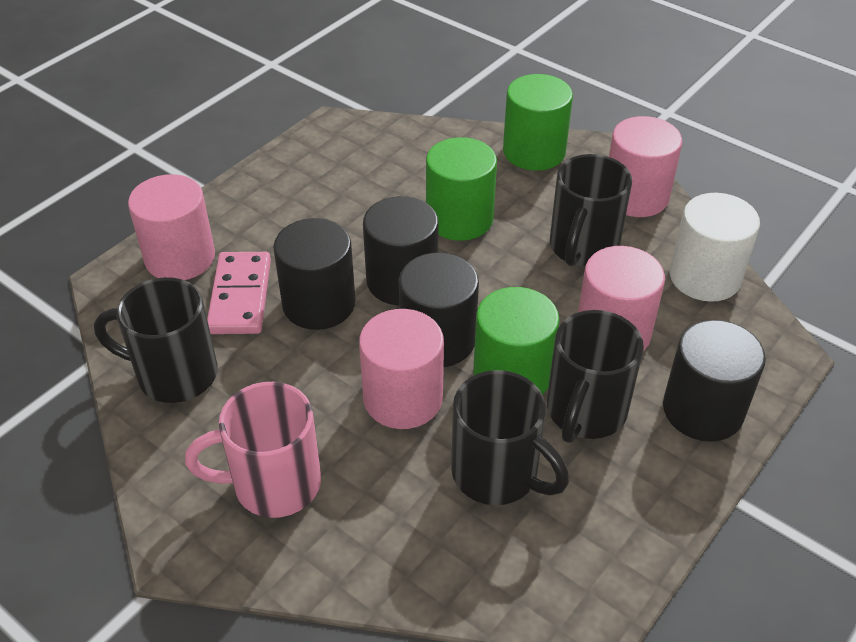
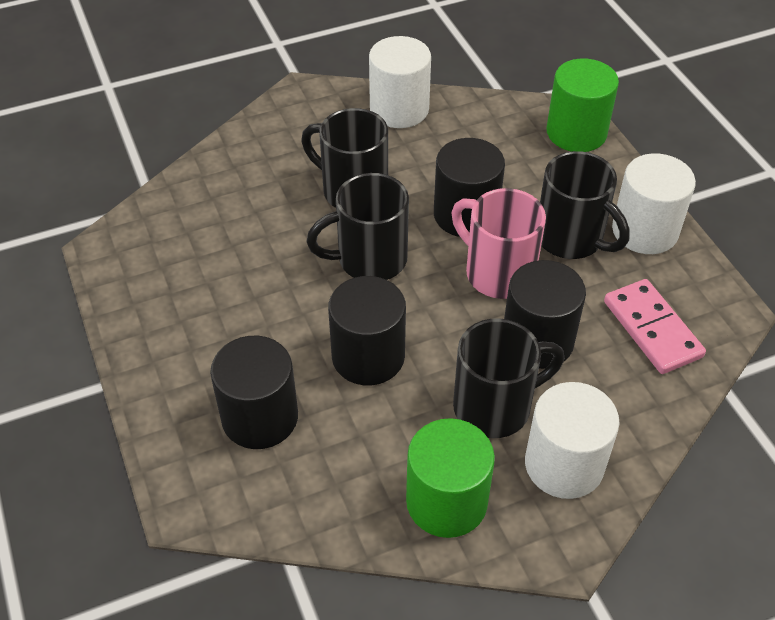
green cylinder: [426,137,497,241] [473,287,560,395] [503,74,573,171] = 3 -> [406,418,495,538] [546,58,619,152] = 2
pink cylinder: [128,174,215,280] [359,309,444,429] [578,246,665,351] [609,116,682,217] = 4 -> none = 0
white cylinder: [670,193,760,302] = 1 -> [369,36,431,128] [525,382,620,499] [612,153,696,254] = 3

